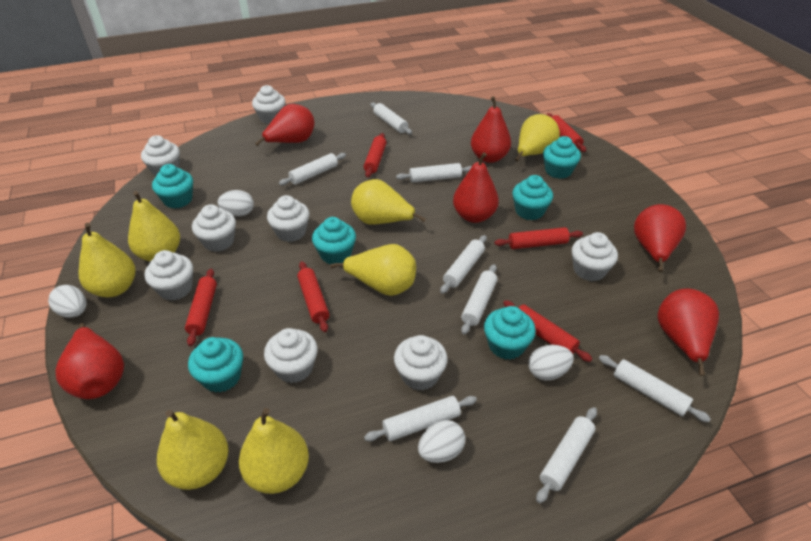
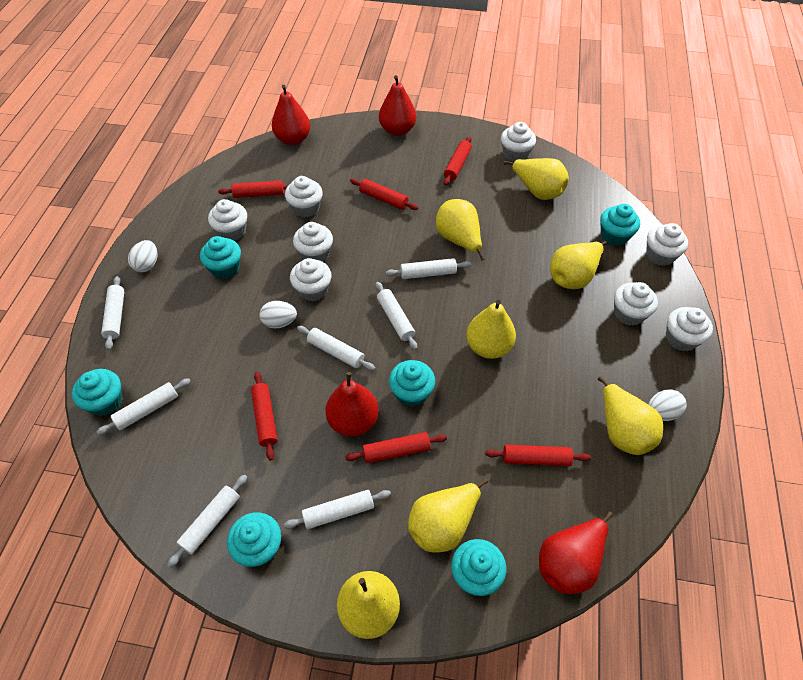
red pear: [55,323,124,399] [255,104,315,146] [453,152,499,223] [471,96,511,163] [634,204,686,272] [657,288,719,376] = 6 -> [272,85,310,145] [325,372,379,436] [379,75,416,136] [539,511,613,594] = 4
white egg: [48,285,87,318] [218,190,254,216] [418,420,465,463] [528,345,574,381] = 4 -> [128,240,157,272] [260,301,297,329] [648,389,686,421] = 3
white rolling pin: [279,153,346,185] [364,396,477,441] [370,102,412,134] [396,163,472,183] [440,235,487,294] [461,264,497,335] [536,407,597,503] [599,355,711,422] = 8 -> [97,378,191,435] [101,276,125,350] [167,474,247,568] [284,490,391,529] [297,326,375,371] [376,282,417,350] [386,258,471,279] = 7

